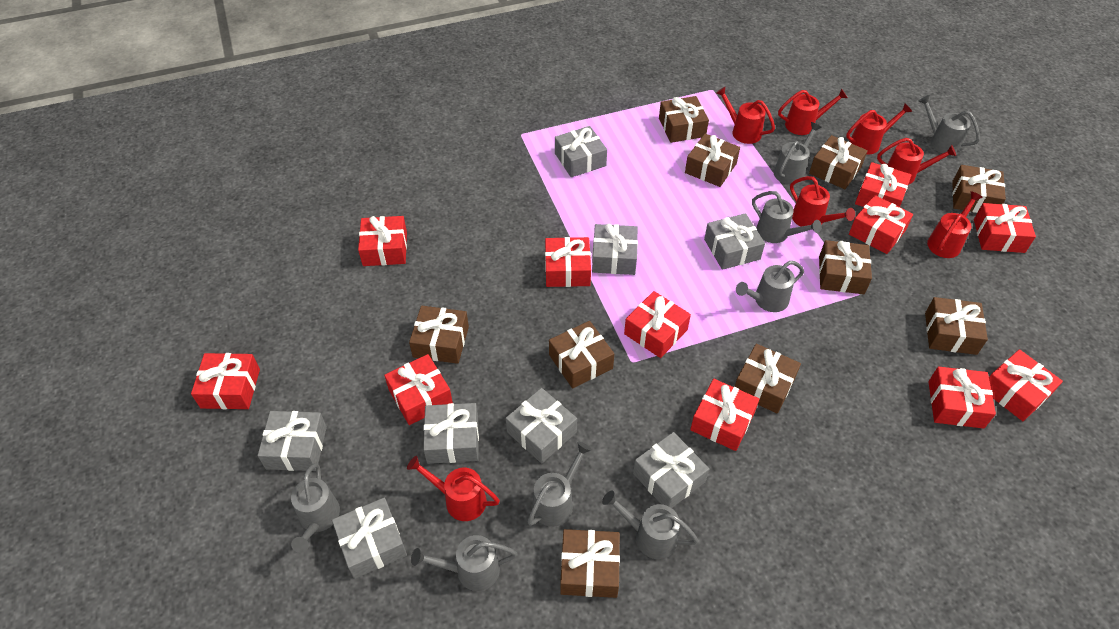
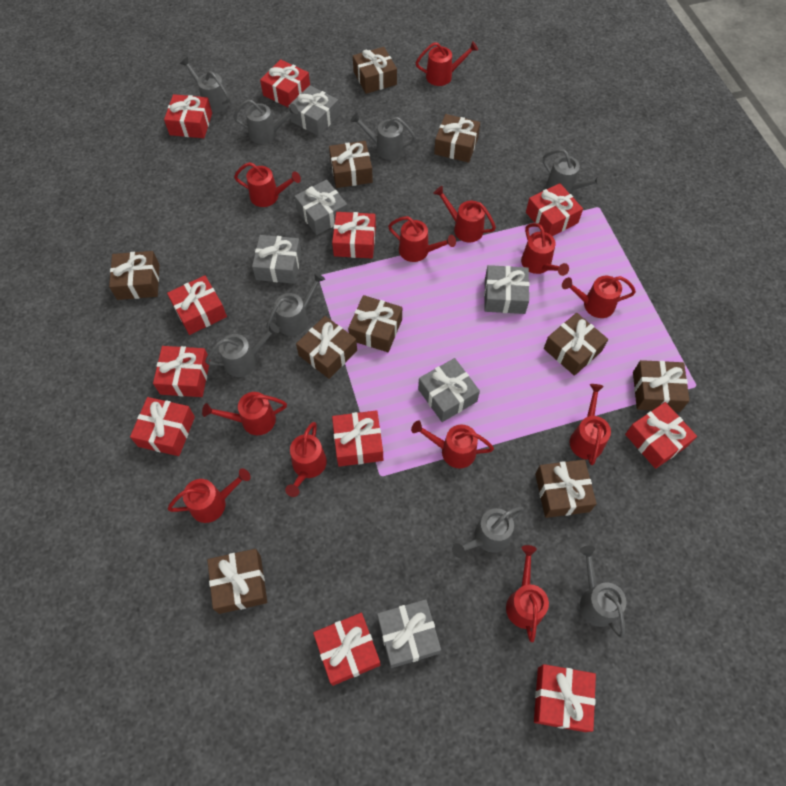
grey gift: [258,411,327,471] [332,497,407,579] [423,403,479,464] [506,388,577,463] [555,126,607,177] [592,224,638,275] [633,432,709,508] [704,213,765,270] = 8 -> [252,235,302,284] [288,85,339,136] [294,180,348,235] [377,599,441,668] [418,358,480,422] [484,265,530,314] = 6
red watering can: [407,456,500,521] [716,87,775,144] [778,88,848,135] [790,176,855,227] [846,103,912,155] [877,138,956,185] [927,191,983,258] = 7 -> [168,468,251,523] [202,392,287,435] [234,162,301,207] [285,422,327,497] [388,216,456,262] [411,420,494,468] [416,41,478,86] [433,186,496,242] [506,545,549,642] [521,223,569,276] [562,276,636,318] [570,384,611,465] = 12

